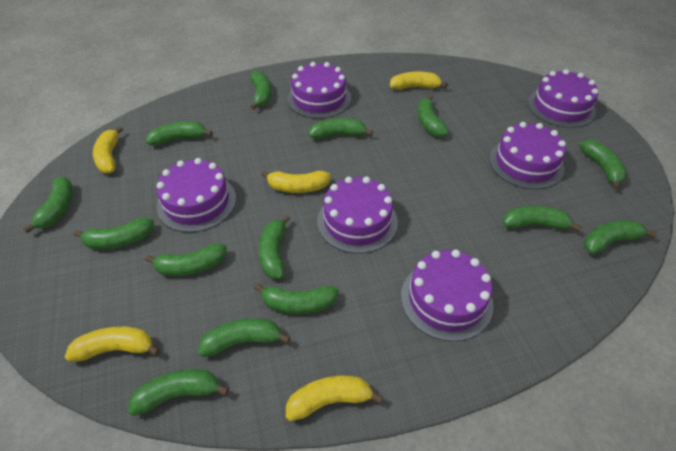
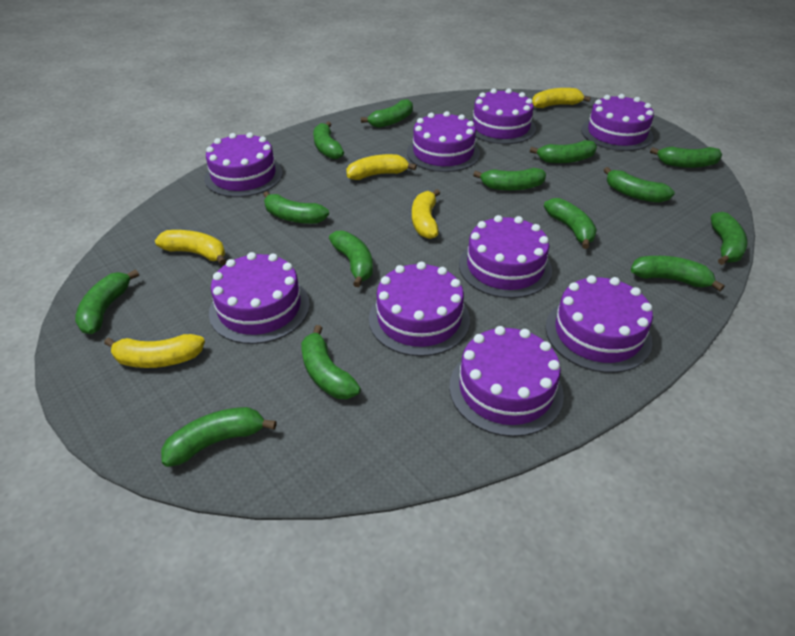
purple cake: [156,158,236,233] [287,62,351,118] [317,177,398,254] [401,250,493,341] [489,122,566,189] [528,69,599,128] = 6 -> [204,132,283,197] [209,252,310,344] [369,262,470,356] [407,111,480,172] [449,326,564,437] [459,215,552,298] [469,88,536,144] [546,275,653,373] [581,94,654,151] = 9

